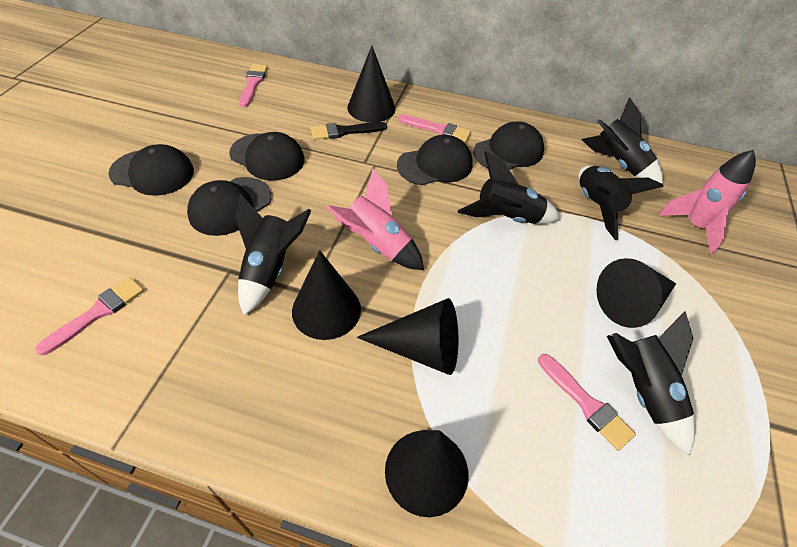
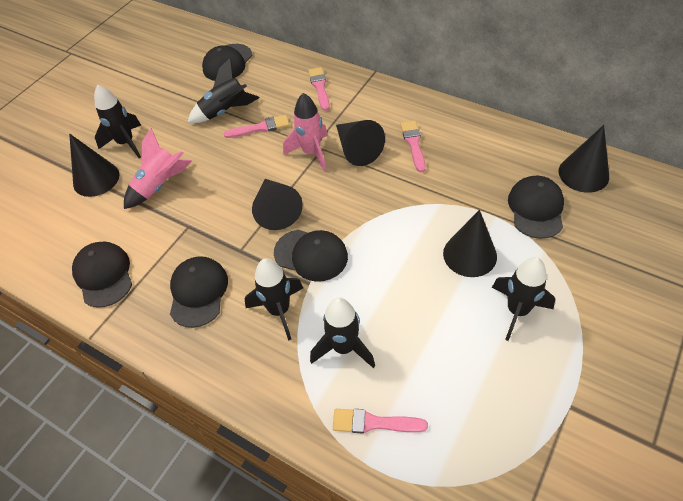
black brush: [311,122,387,140] = 1 -> none = 0

